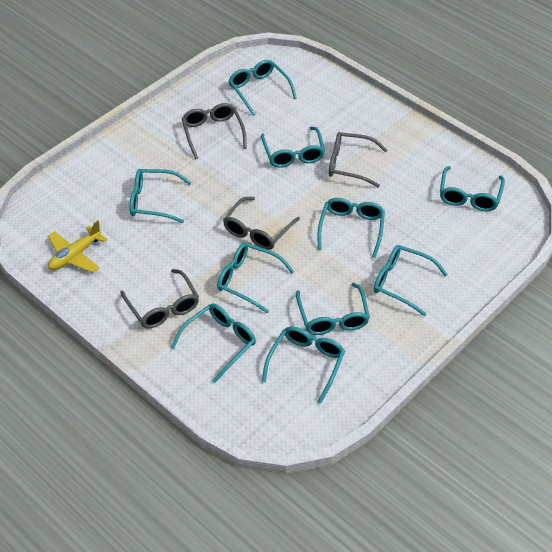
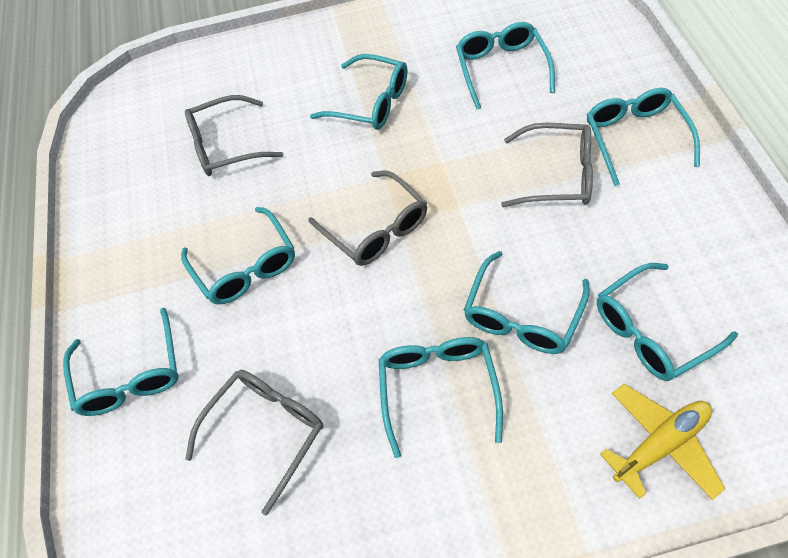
turquoise glasses: [130,169,191,223] [171,304,256,383] [217,243,294,313] [229,60,297,116] [261,126,325,168] [262,326,345,404] [296,283,370,335] [318,198,385,258] [374,245,448,316] [440,166,505,212] = 10 -> [63,307,179,416] [181,207,295,304] [310,54,407,130] [379,337,503,458] [456,22,555,109] [464,251,590,354] [587,88,700,186] [597,263,738,381] = 8

